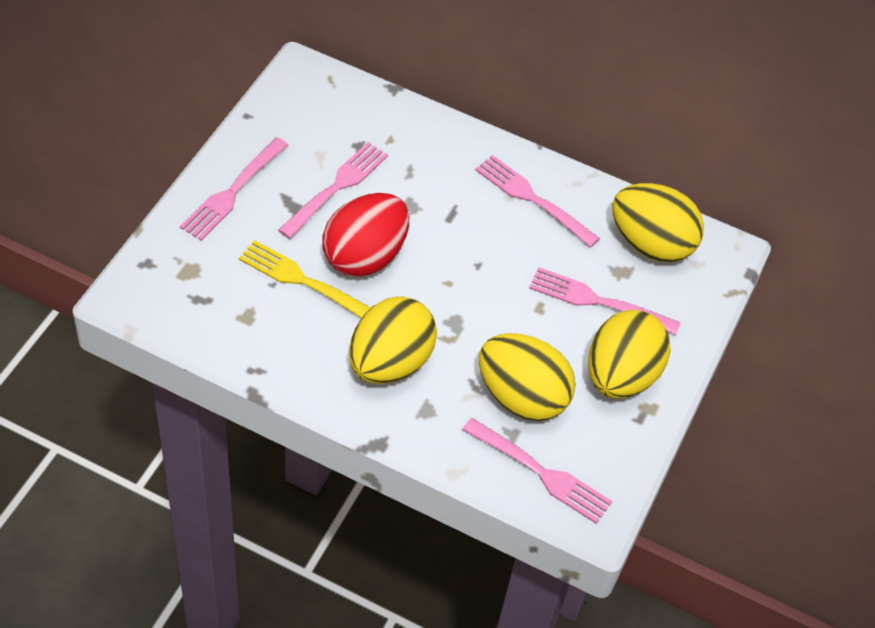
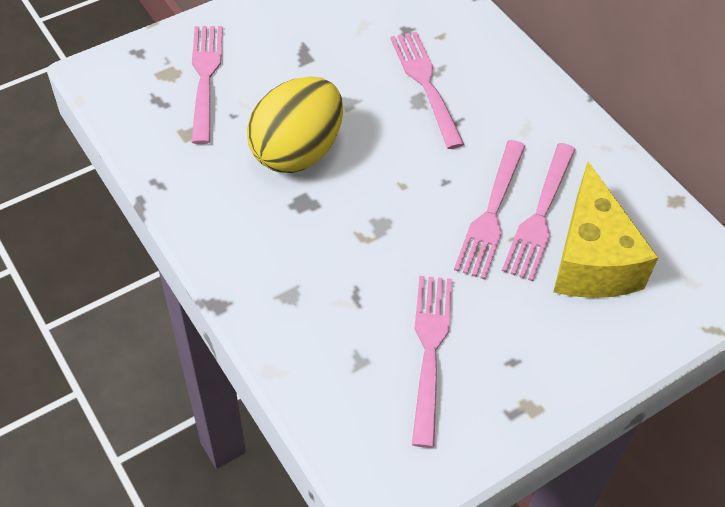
red egg: [322,193,409,277] = 1 -> none = 0
yellow cheese: none = 0 -> [553,162,659,298] = 1
yellow egg: [349,296,437,384] [479,333,576,421] [588,310,670,399] [613,183,704,262] = 4 -> [247,76,343,173] = 1
yellow fork: [239,240,371,319] = 1 -> none = 0

